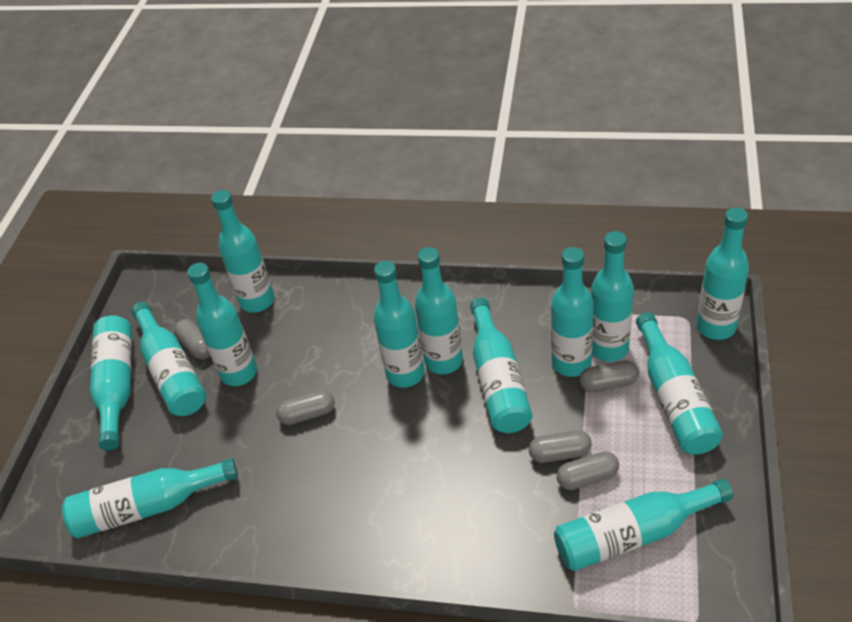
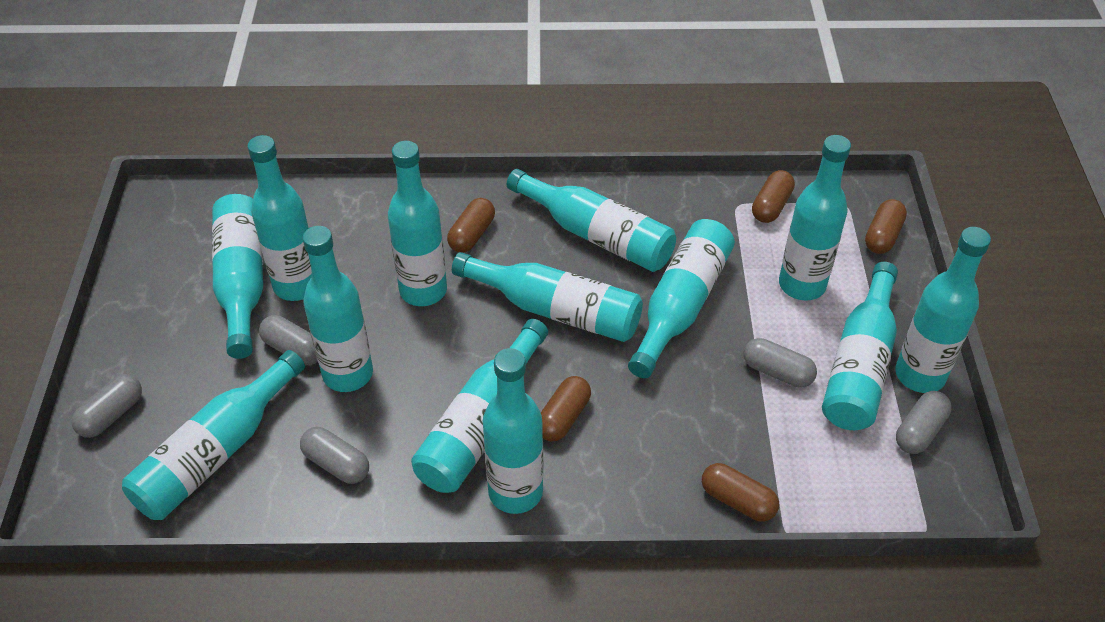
brown capsule: none = 0 -> [447,198,495,253] [541,376,591,441] [702,463,779,522] [752,170,795,223] [865,199,907,254] = 5

